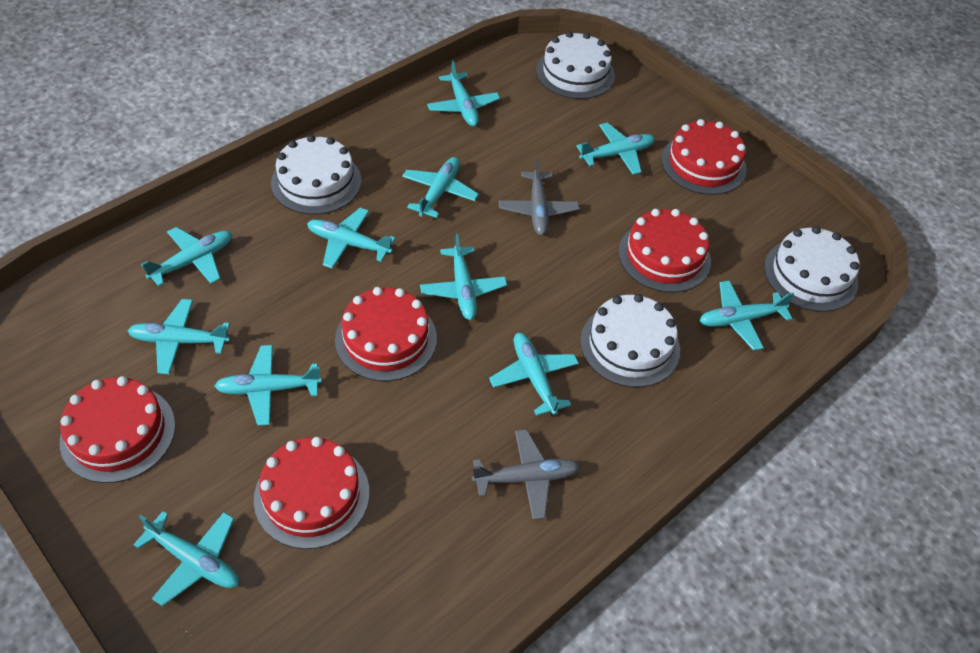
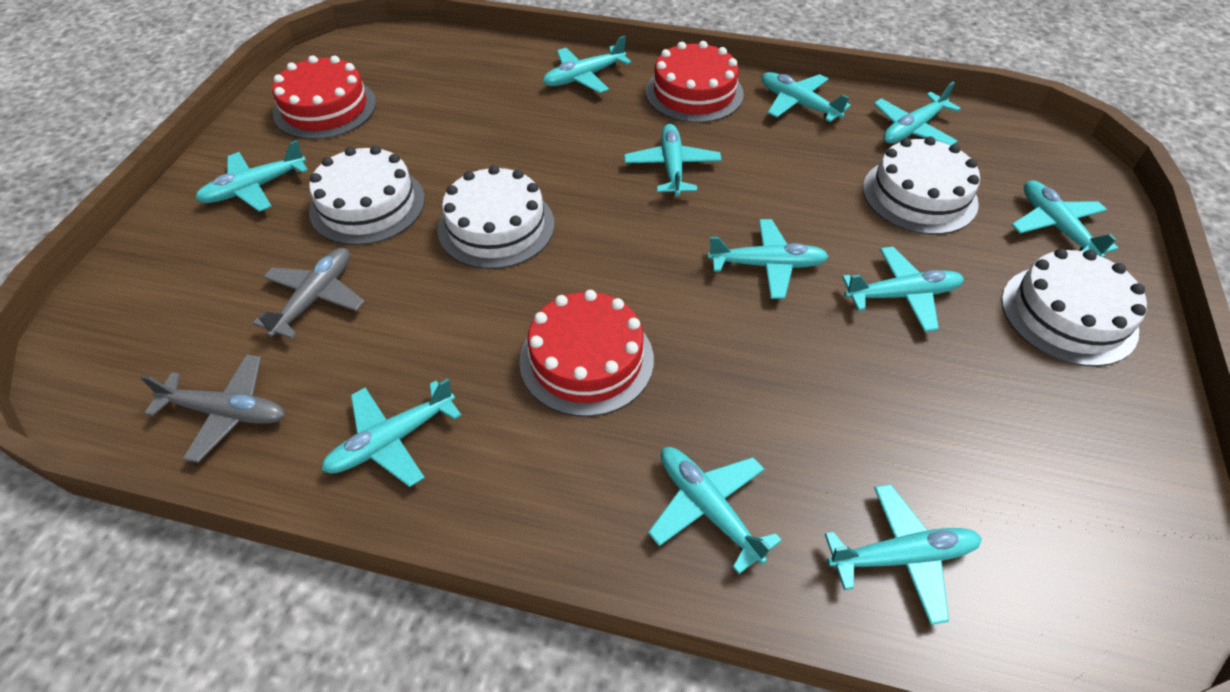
red cake: [60,376,176,483] [254,437,369,549] [335,287,437,381] [618,209,711,292] [661,119,747,195] = 5 -> [272,55,376,140] [519,290,654,417] [646,41,744,123] = 3

